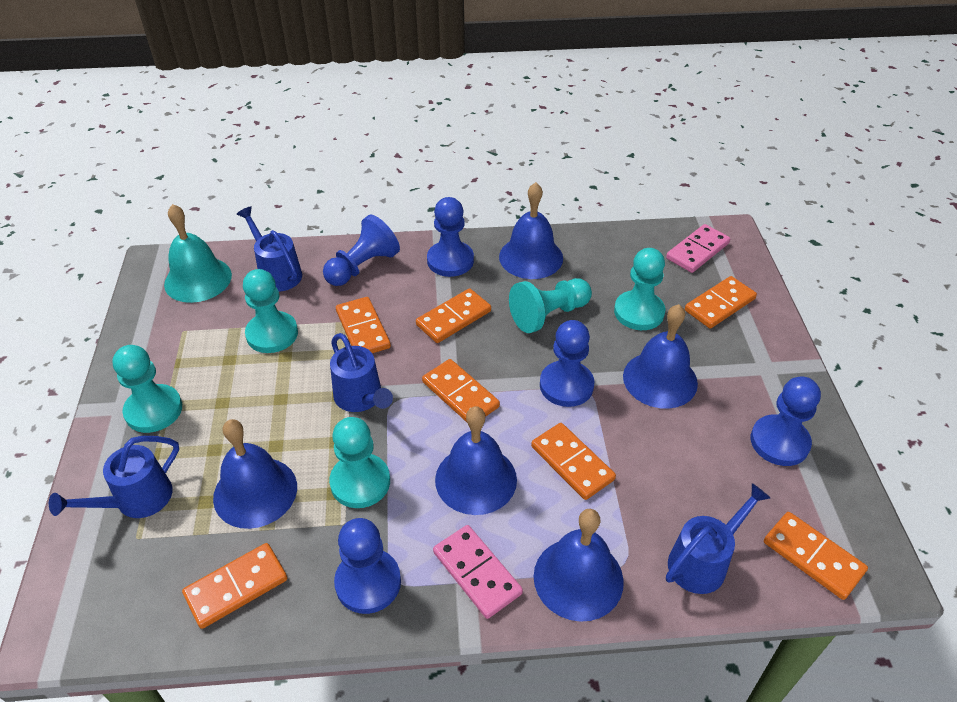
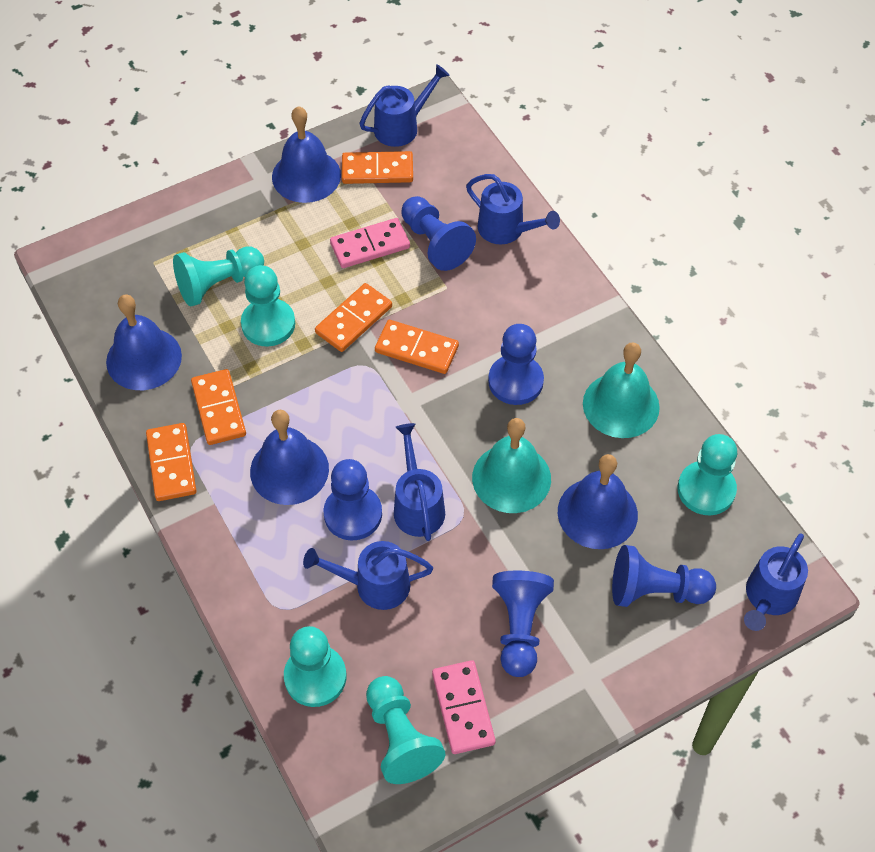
blue bell: [213,419,297,529] [435,406,517,515] [499,182,563,279] [534,509,624,622] [623,304,698,409] = 5 -> [106,295,182,390] [250,410,329,505] [272,106,341,203] [558,454,638,549] = 4
blue watering can: [49,436,179,518] [237,206,302,291] [330,333,393,412] [666,483,770,594] = 4 -> [303,541,433,610] [359,64,450,147] [394,423,445,541] [466,174,560,245] [744,533,808,631] = 5
orange domino: [182,543,287,629] [336,297,391,353] [416,288,491,343] [422,359,500,422] [531,423,616,500] [685,276,757,329] [764,512,868,600] = 7 -> [146,423,197,501] [191,369,246,445] [315,283,392,352] [342,151,413,184] [375,320,459,374] = 5
turquoise bell: [164,204,232,303] = 1 -> [472,418,551,513] [583,342,660,438] = 2

